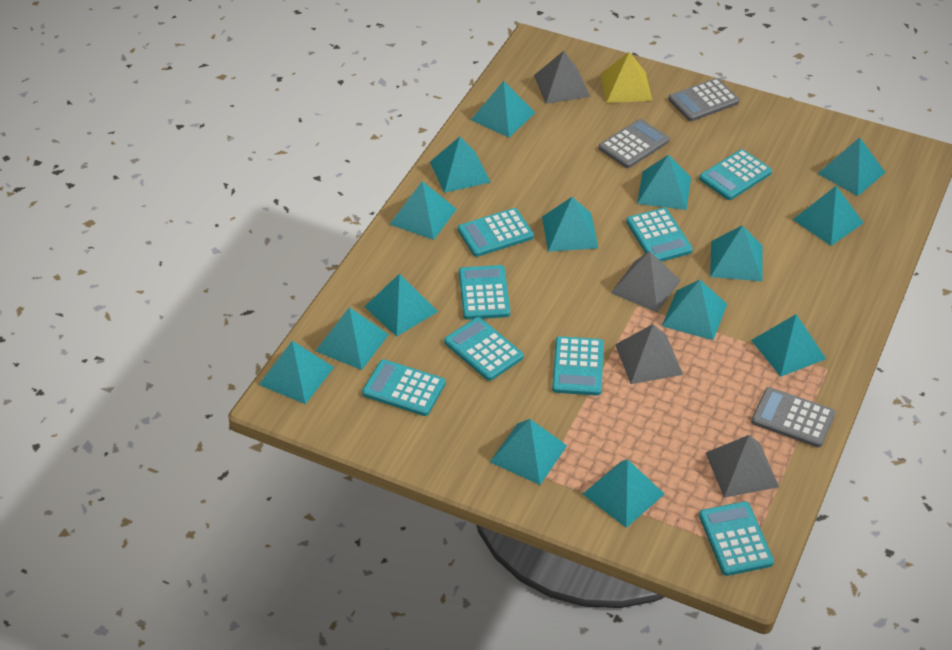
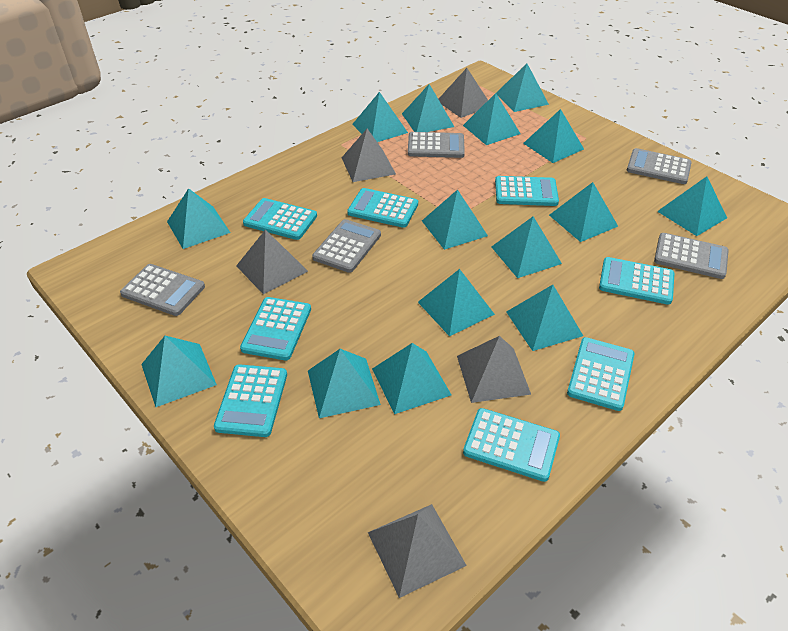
grey calculator: [599,119,670,168] [668,78,739,121] [751,387,836,447] = 3 -> [120,264,205,316] [312,219,381,273] [408,132,465,158] [627,148,692,184] [654,233,729,279] = 5
grey pyramid: [534,51,590,104] [611,251,681,313] [615,324,683,384] [706,435,779,498] = 4 -> [236,229,308,294] [342,129,396,182] [368,504,467,598] [439,68,488,118] [457,336,531,403] = 5
yellow pyramid: [601,52,652,103] = 1 -> none = 0

